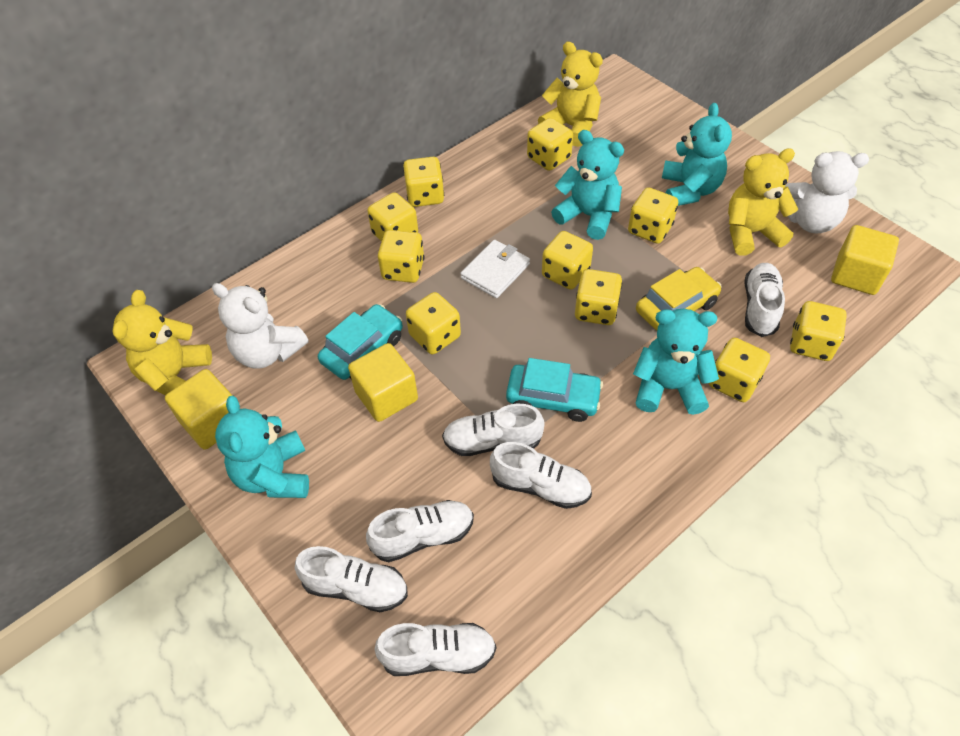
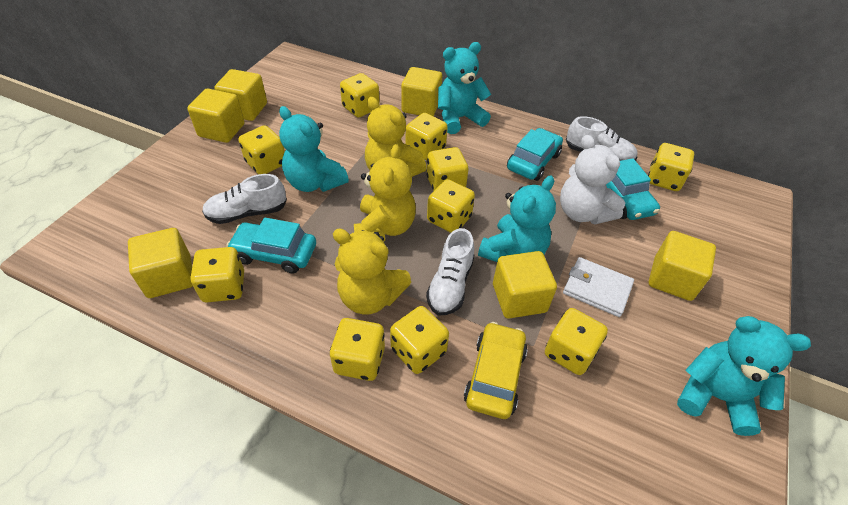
turquoise car: [318,304,403,380] [506,358,603,422] = 2 -> [226,217,316,274] [507,128,563,181] [606,158,660,220] = 3
white shoe: [295,546,408,612] [366,500,474,562] [374,623,496,676] [442,404,545,456] [490,442,592,509] [744,263,785,337] = 6 -> [202,174,287,224] [426,228,474,315] [566,116,637,161] = 3
white teddy bear: [212,283,308,369] [785,151,869,234] = 2 -> [560,135,625,224] = 1
yellow cube: [165,369,233,450] [348,343,418,422] [831,225,899,295] = 3 -> [128,228,193,298] [187,88,245,143] [215,69,267,121] [401,67,442,116] [493,251,557,319] [649,231,716,301] = 6

